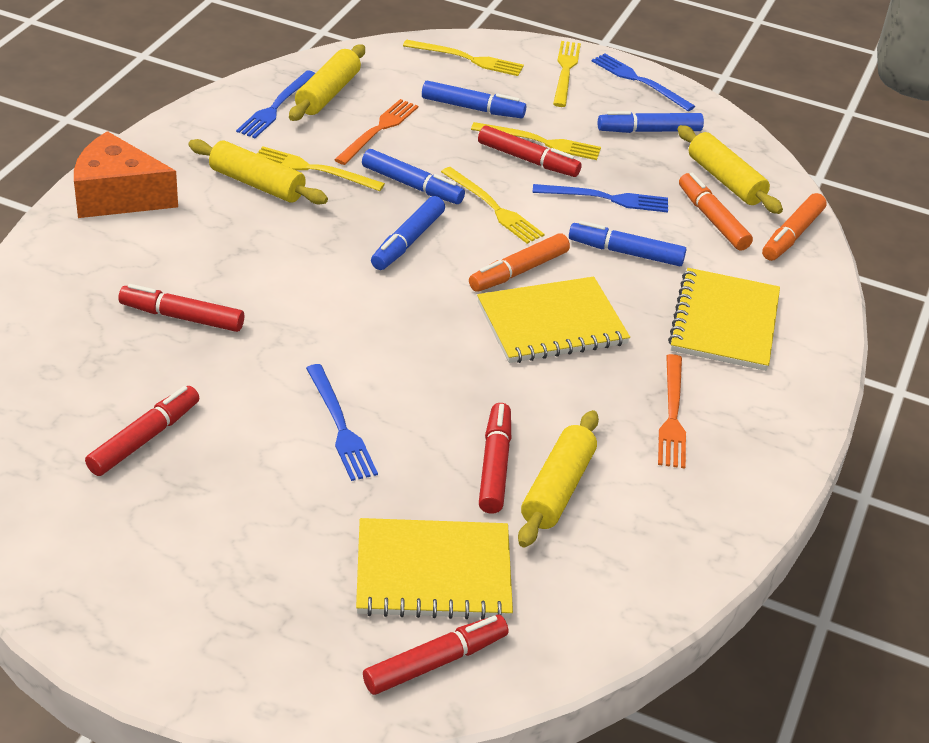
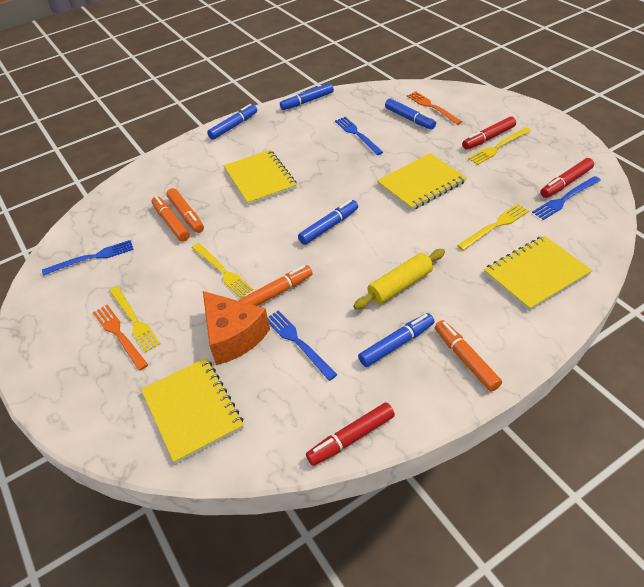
orange marker: [469,233,570,292] [679,173,753,251] [762,193,827,261] = 3 -> [152,196,190,242] [166,188,204,233] [239,265,313,306] [435,320,502,392] = 4
red marker: [85,386,199,476] [119,284,244,332] [363,615,508,695] [478,125,582,177] [479,403,511,514] = 5 -> [306,402,395,466] [462,116,516,150] [540,158,594,198] = 3
yellow fork: [256,147,385,191] [403,39,524,76] [441,167,544,244] [471,122,601,160] [553,41,581,107] = 5 -> [109,286,160,352] [192,243,253,298] [457,204,529,251] [468,127,531,165] = 4
yellow notebook: [356,518,513,619] [477,277,630,363] [668,268,780,371] = 3 -> [141,358,244,464] [224,150,297,206] [377,153,467,210] [484,235,592,311] = 4
yellow rolling pin: [188,139,328,204] [289,44,365,121] [518,410,599,547] [677,125,783,214] = 4 -> [353,249,445,309] = 1

